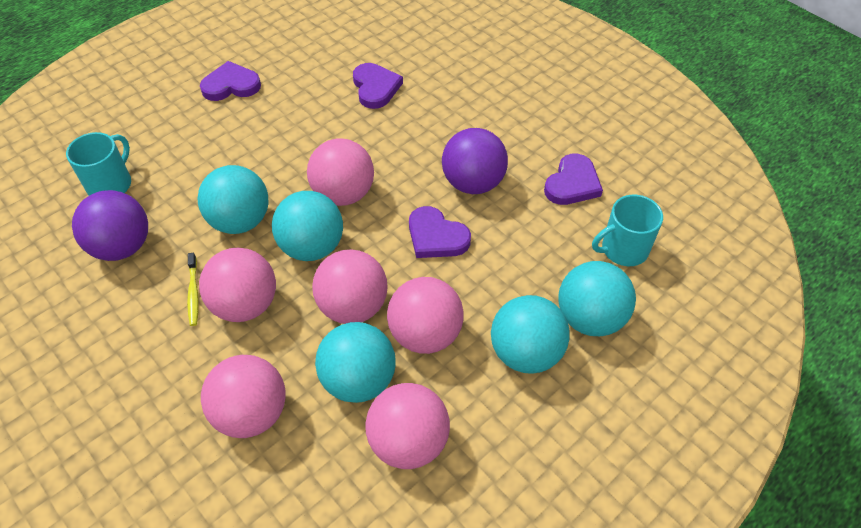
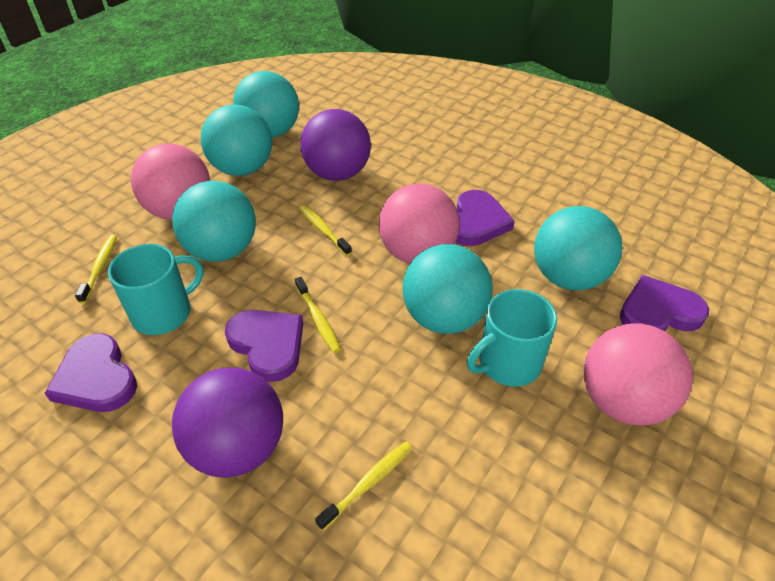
pink ball: [199,248,276,322] [201,355,286,438] [307,138,374,206] [312,249,388,324] [365,383,450,469] [387,277,464,354] = 6 -> [131,144,210,220] [379,184,460,264] [584,323,693,426] = 3
yellow toothbrush: [187,253,199,326] = 1 -> [75,235,117,303] [295,277,341,353] [299,205,352,256] [315,441,413,531] = 4

